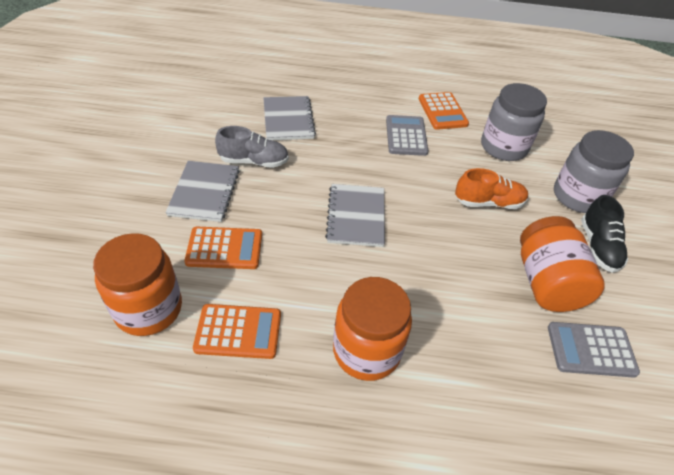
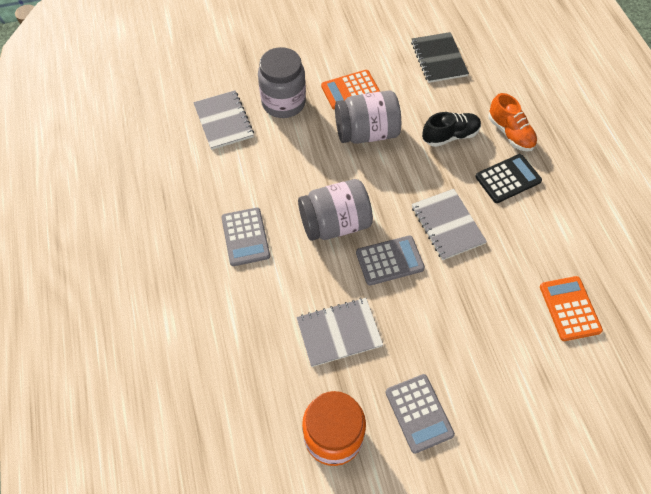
black calculator: none = 0 -> [475,154,542,203] = 1
black notebook: none = 0 -> [411,32,469,83] = 1
grey calculator: [386,115,429,156] [548,322,640,378] = 2 -> [221,208,270,266] [356,235,425,286] [386,374,455,454] = 3
grey jar: [481,83,547,161] [554,130,634,213] = 2 -> [258,47,306,118] [298,179,373,241] [335,91,401,144] = 3
grey shoe: [215,126,289,168] = 1 -> none = 0
orange calculator: [184,227,262,269] [193,304,281,359] [419,92,469,130] = 3 -> [321,70,380,110] [540,276,603,341] = 2
orange jar: [93,233,182,336] [333,277,412,381] [520,216,605,312] = 3 -> [302,391,366,466] = 1

